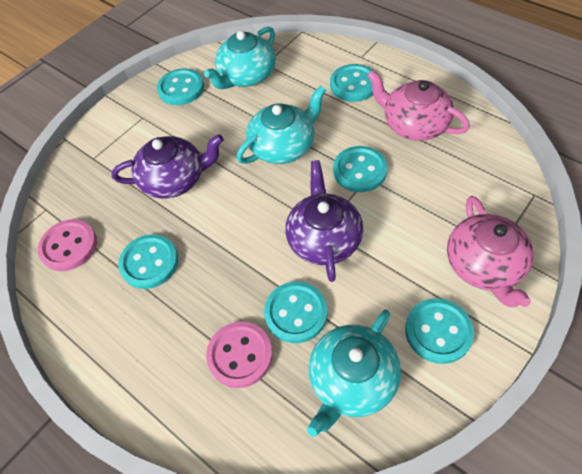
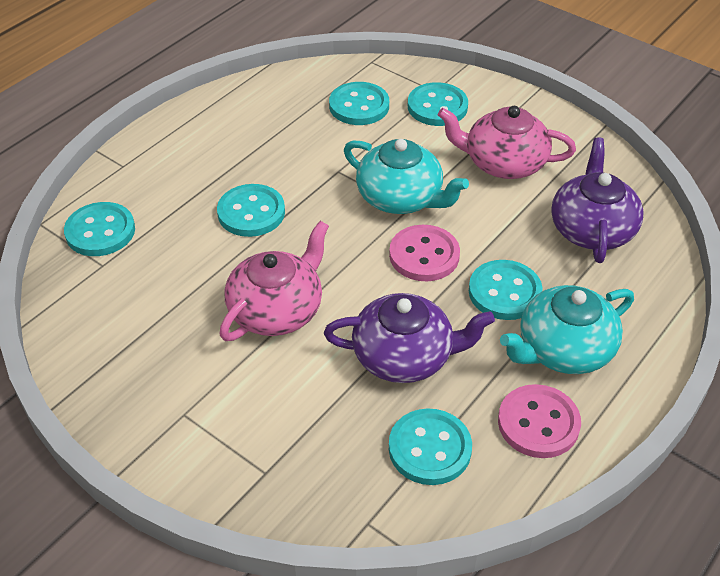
turquoise teapot: [204,27,276,89] [237,86,326,164] [307,309,401,437] = 3 -> [344,139,469,214] [500,285,634,374] = 2

